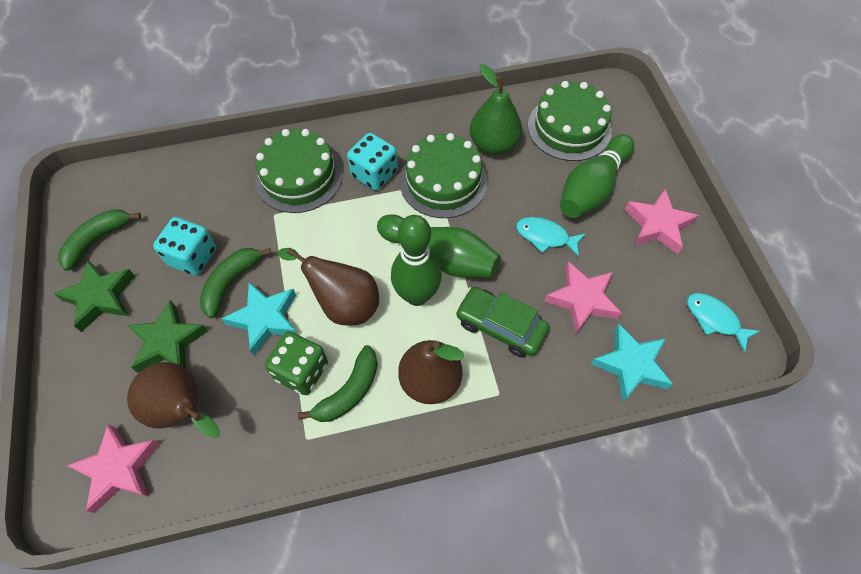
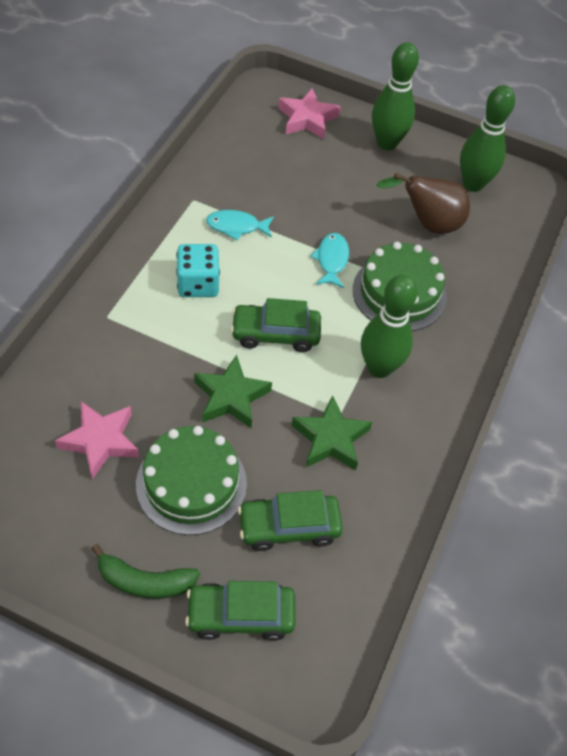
brown pear: [127,362,220,438] [278,248,379,326] [398,340,464,404] = 3 -> [376,173,470,234] = 1
green banana: [58,209,141,271] [199,248,272,318] [298,345,378,422] = 3 -> [91,544,200,599] = 1
green cake: [255,129,343,213] [400,133,487,218] [528,81,612,161] = 3 -> [136,426,247,535] [353,242,447,331] = 2
green car: [455,287,549,358] = 1 -> [185,581,296,641] [231,298,321,352] [238,490,343,551] = 3
green dice: [265,331,328,395] = 1 -> none = 0
green pear: [470,64,522,155] = 1 -> none = 0
pink star: [66,424,159,513] [544,261,621,334] [625,189,699,254] = 3 -> [55,401,139,479] [278,88,341,139] = 2
turquoise dice: [153,217,216,276] [347,133,398,191] = 2 -> [176,244,220,297] = 1
turquoise star: [221,282,297,355] [591,324,673,402] = 2 -> none = 0

